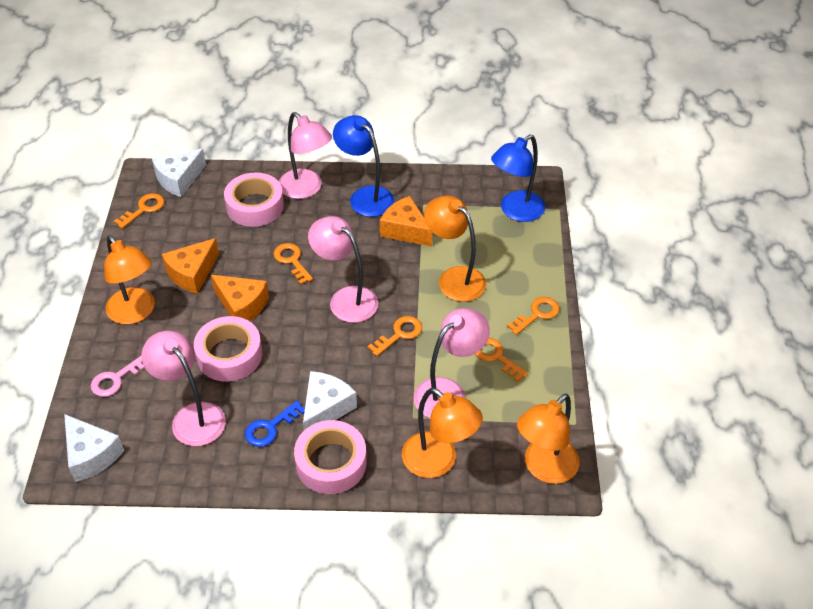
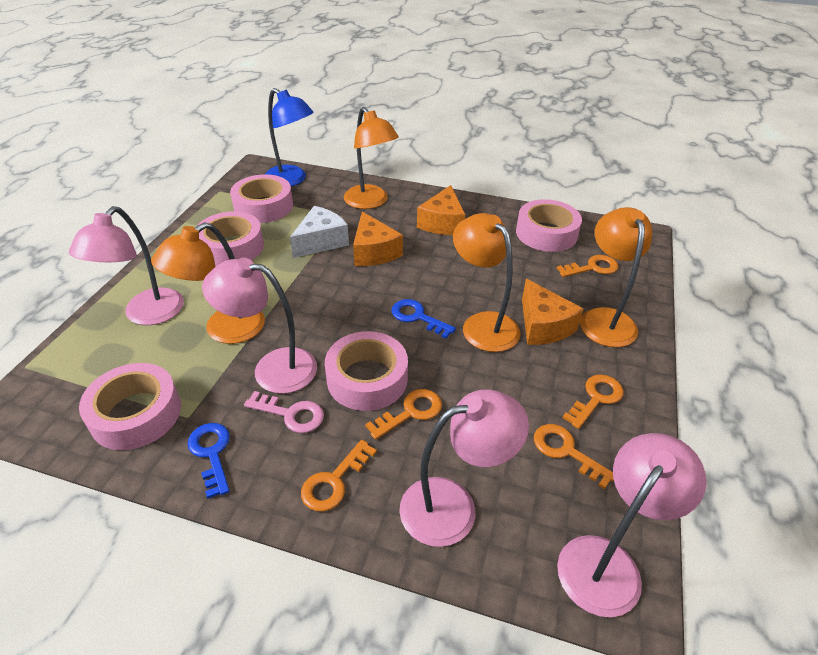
blue key: [245,401,305,447] = 1 -> [187,423,230,499] [392,299,456,339] = 2
blue lamp: [333,115,394,217] [491,134,545,222] = 2 -> [265,88,314,187] = 1
pink tape: [194,316,262,382] [224,172,284,227] [294,420,367,494] = 3 -> [79,363,181,450] [196,211,264,266] [230,174,293,223] [325,331,408,411] [516,199,582,252] = 5
white cheese: [64,414,124,482] [152,149,206,197] [303,371,357,430] = 3 -> [290,206,349,258] = 1

